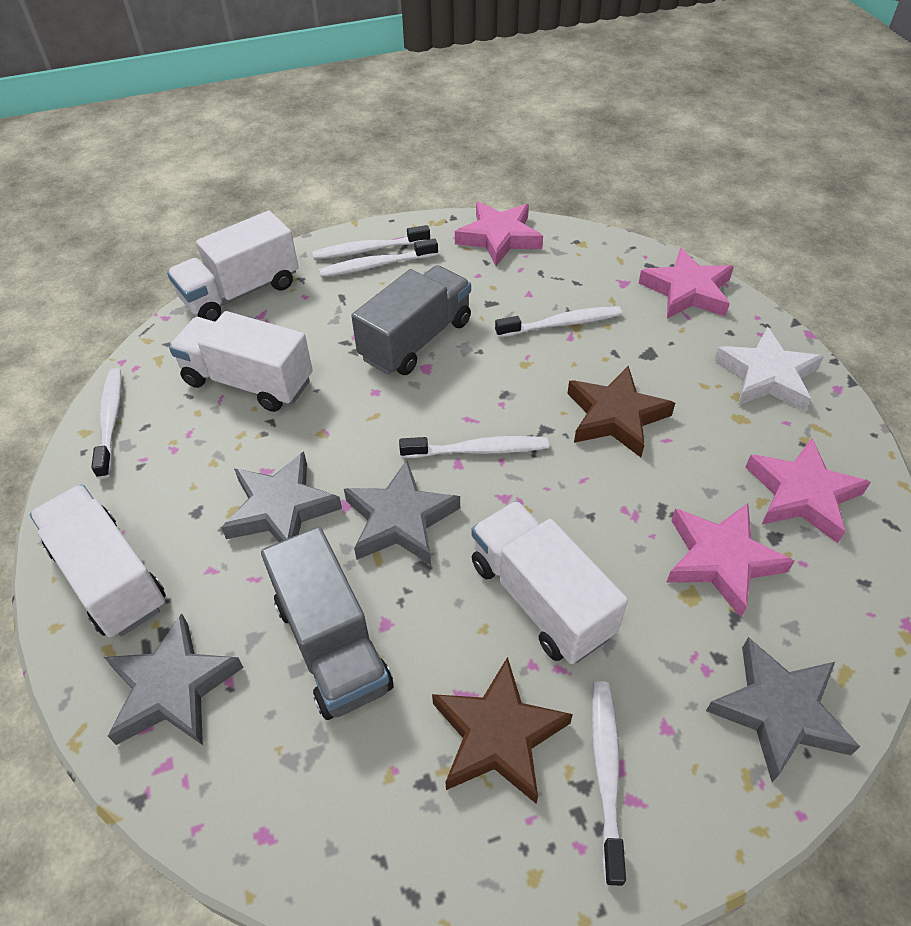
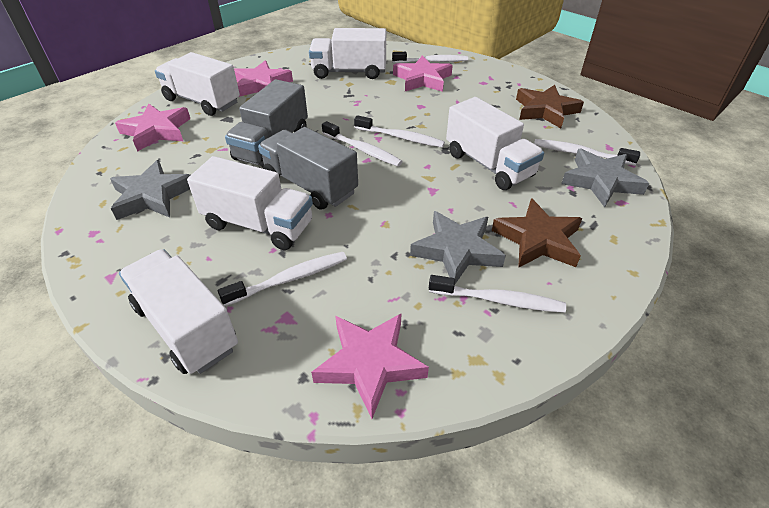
grey star: [104,613,244,745] [221,451,342,542] [344,460,460,565] [706,637,860,782] = 4 -> [110,160,190,220] [410,211,506,284] [561,149,649,207] = 3
white star: [714,327,824,411] = 1 -> none = 0
white truck: [30,485,166,638] [167,211,298,321] [169,311,313,412] [472,501,628,664] = 4 -> [119,249,238,374] [155,52,240,116] [187,156,313,250] [309,28,386,79] [446,97,544,190] = 5

